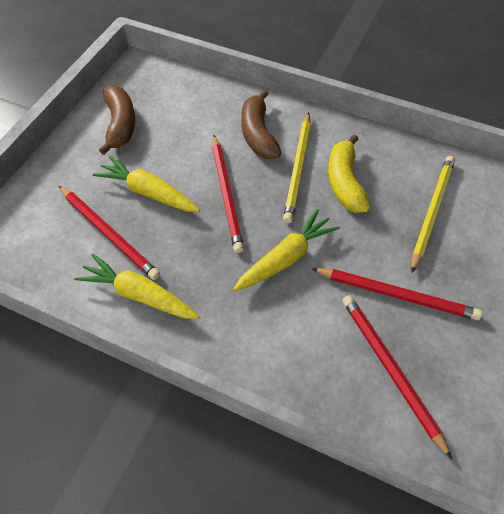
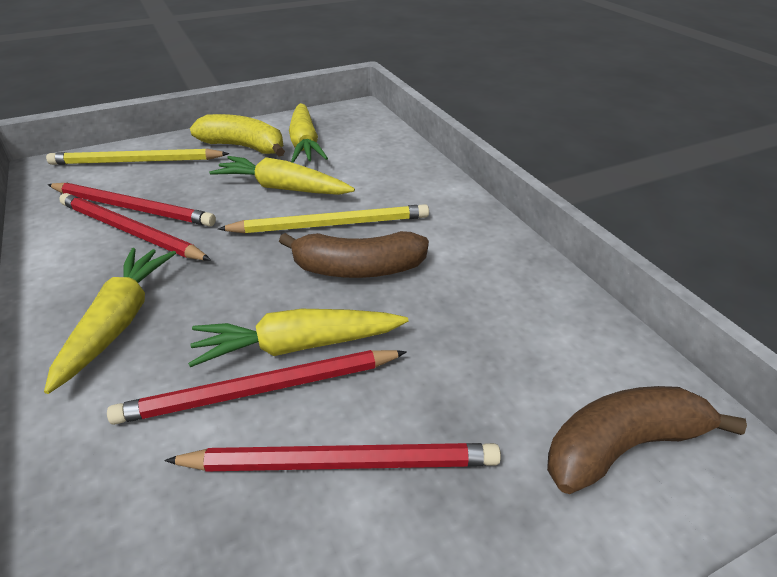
yellow carrot: [74,254,200,319] [92,156,200,212] [233,209,340,291] = 3 -> [44,248,176,394] [188,309,408,367] [209,156,355,195] [289,103,328,163] = 4

